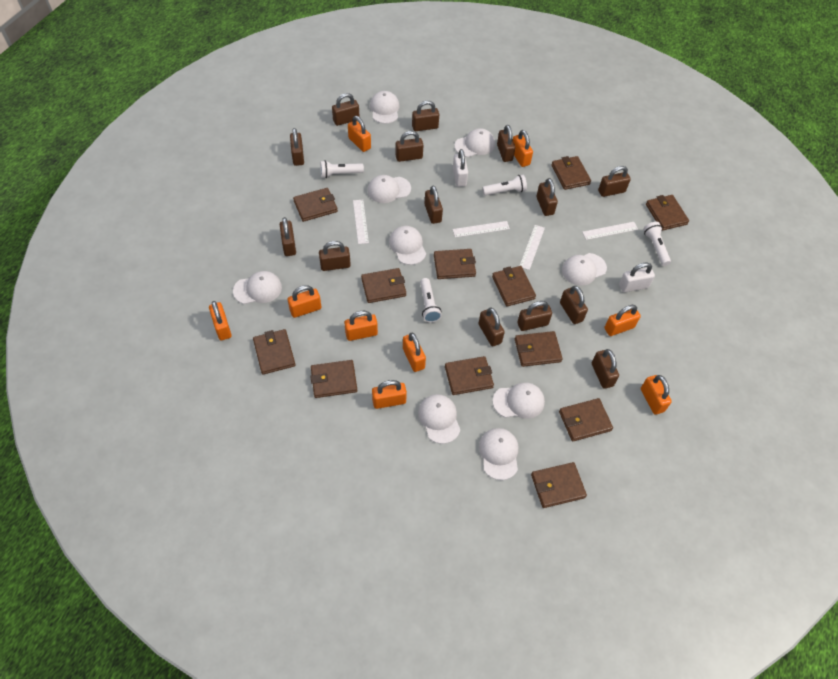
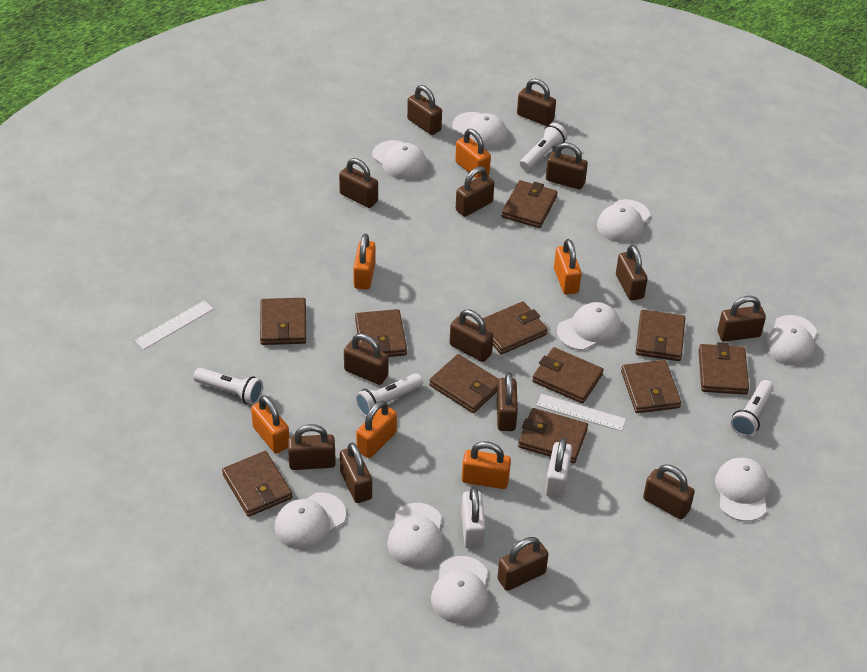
brown wallet: [253,329,295,375] [293,188,338,222] [310,360,357,398] [361,268,406,303] [434,249,476,279] [445,356,494,395] [492,266,536,306] [515,331,563,367] [531,462,587,508] [551,156,591,190] [559,398,613,441] [646,195,689,231] = 12 -> [222,451,293,517] [260,298,306,345] [355,309,407,357] [429,354,499,413] [478,301,548,355] [501,180,558,228] [518,408,588,463] [532,347,604,404] [621,360,681,413] [636,310,685,361] [699,342,749,395] = 11
orange padlock: [209,301,232,340] [288,285,321,318] [344,311,378,341] [348,116,371,152] [372,380,407,409] [403,333,426,372] [513,130,533,167] [604,305,641,336] [641,375,672,415] = 9 -> [251,395,289,453] [353,234,375,290] [356,401,397,458] [455,129,491,178] [462,441,511,489] [554,239,582,295] = 6
white ruler: [353,200,369,244] [453,221,510,238] [520,225,545,270] [582,222,638,240] = 4 -> [134,300,214,350] [536,394,626,431] = 2

